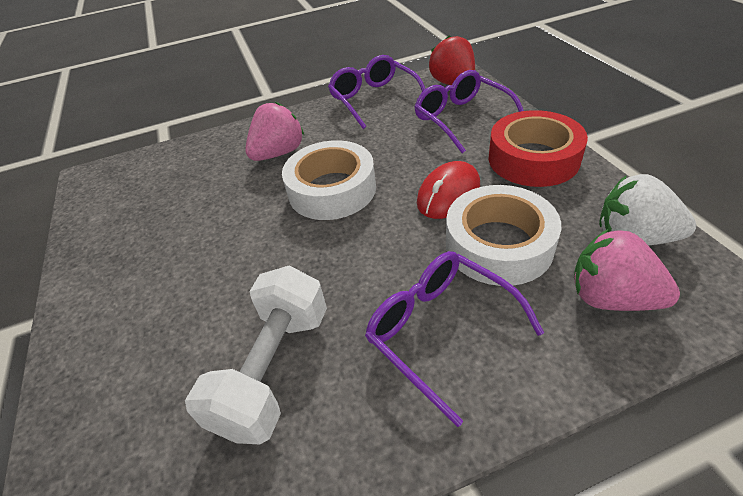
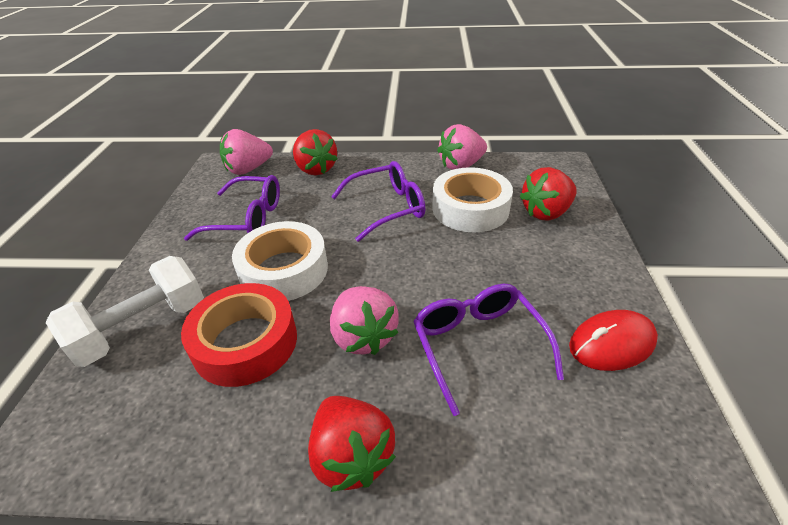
pink strawberry: [245,102,304,161] [574,229,680,311] = 2 -> [220,129,273,175] [330,286,399,355] [437,124,487,170] = 3
red strawberry: [429,35,475,85] = 1 -> [293,129,338,175] [308,396,396,492] [519,167,577,221] = 3
white strawberry: [599,174,696,246] = 1 -> none = 0

